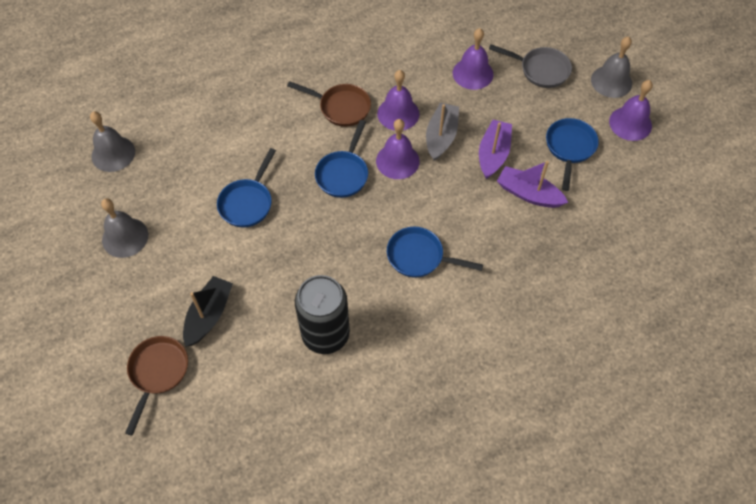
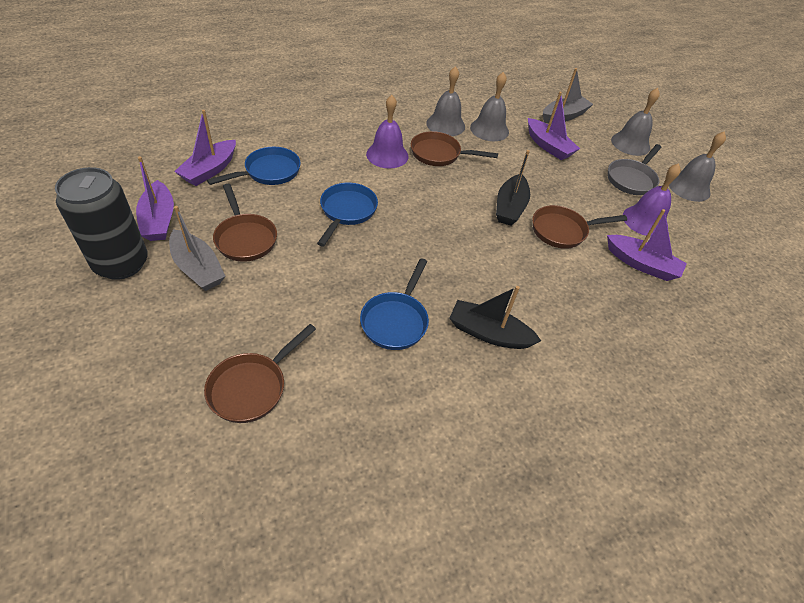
black boat: [183,276,233,346] = 1 -> [450,286,541,349] [496,150,530,226] = 2
blue pan: [217,148,276,227] [315,120,368,198] [387,227,483,278] [546,118,599,191] = 4 -> [207,147,301,185] [317,183,378,247] [360,258,429,350] = 3
brown pan: [125,336,188,435] [287,81,371,127] = 2 -> [204,324,316,423] [213,184,277,262] [411,131,498,166] [532,205,627,249] = 4
grey bell: [90,111,135,172] [101,198,148,258] [591,36,632,98] = 3 -> [426,66,465,136] [470,72,509,141] [611,88,660,156] [669,131,726,202] = 4
grey boat: [426,103,459,161] = 1 -> [169,206,225,291] [543,68,593,123] = 2
purple bell: [376,119,420,179] [377,70,419,131] [453,28,494,90] [609,80,653,141] = 4 -> [366,95,408,169] [623,163,681,237] = 2
purple boat: [479,120,512,179] [497,161,568,208] = 2 -> [136,156,174,241] [174,110,236,186] [528,92,580,160] [607,209,687,281] = 4

